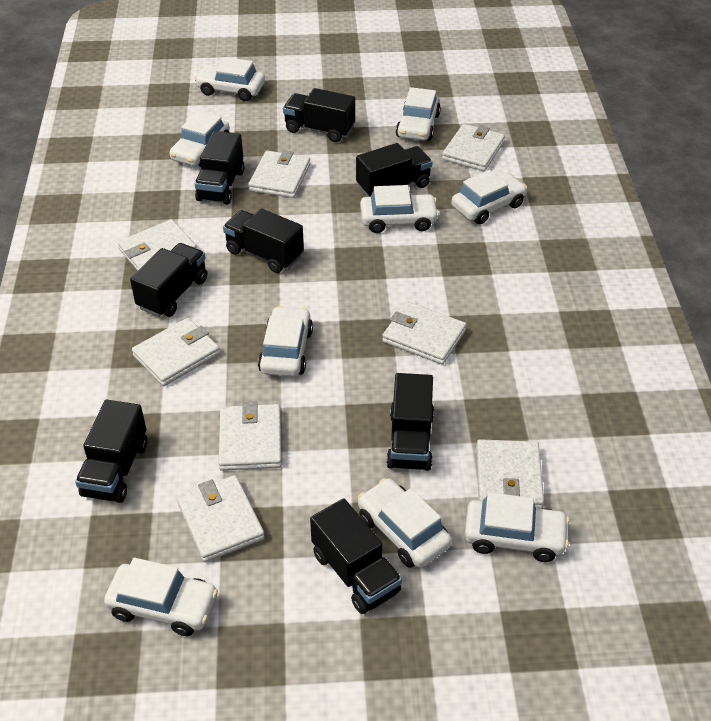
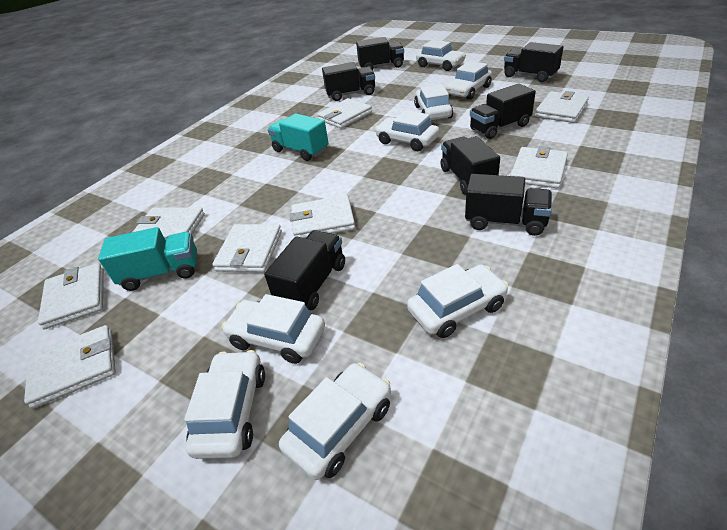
black truck: [75,400,148,503] [130,243,207,317] [195,131,244,205] [223,208,304,273] [283,88,355,142] [310,498,402,614] [356,143,432,197] [386,373,434,471] = 8 -> [264,230,345,310] [322,62,375,101] [356,37,404,70] [440,136,500,195] [465,174,552,236] [470,83,536,139] [504,42,563,82] = 7
turquoise truck: none = 0 -> [98,227,197,291] [268,113,329,161] = 2
white car: [104,558,218,636] [169,110,230,167] [195,57,265,101] [258,306,313,377] [358,478,452,568] [360,185,439,233] [396,87,441,141] [451,170,527,224] [464,492,569,562] = 9 -> [184,350,265,459] [222,294,325,364] [279,363,391,480] [375,110,439,151] [407,264,509,338] [414,84,453,120] [416,40,466,71] [446,61,492,100] = 8

